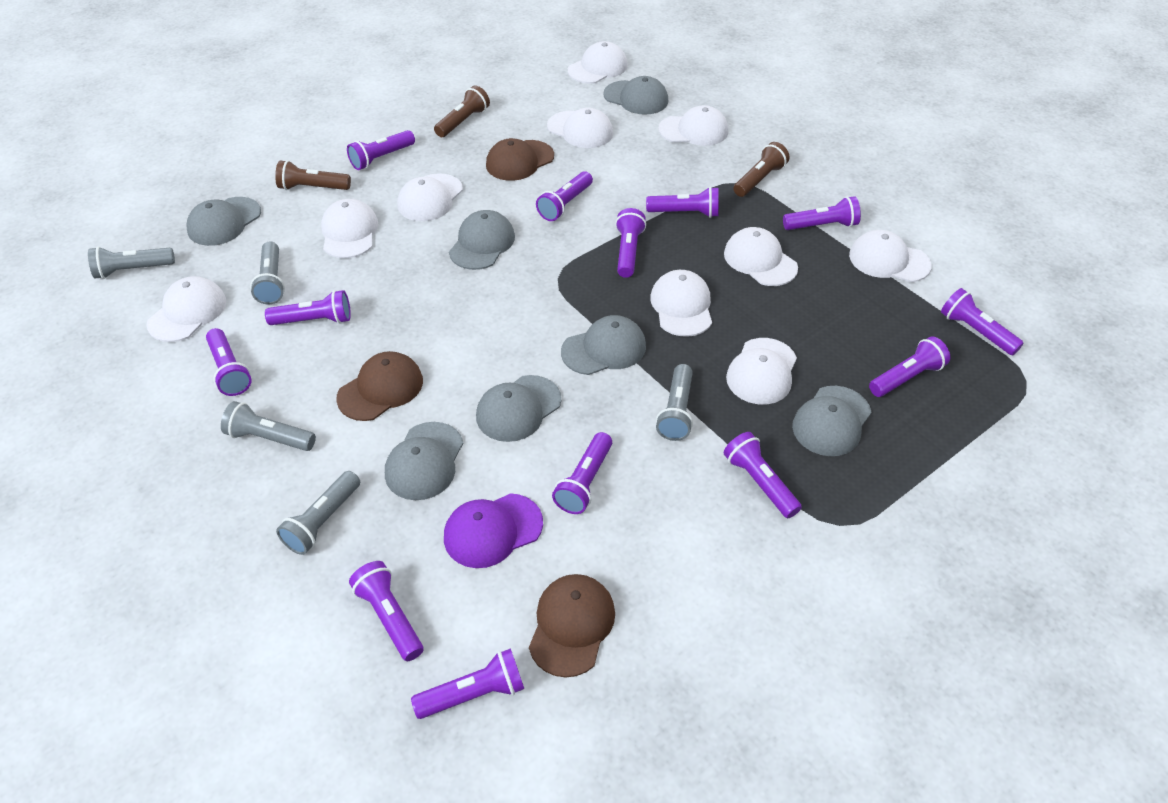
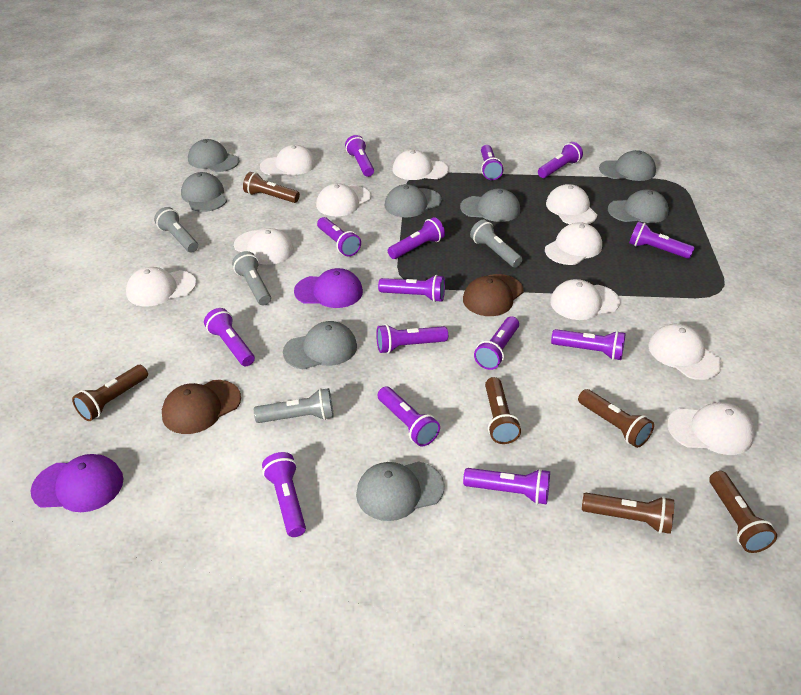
brown cap: [336,351,423,421] [486,138,554,181] [529,574,615,677] = 3 -> [162,380,241,434] [463,274,524,316] = 2
brown flashlight: [275,160,351,190] [434,85,490,137] [733,142,789,197] = 3 -> [72,365,148,421] [243,172,300,203] [485,377,521,444] [578,389,654,448] [582,493,674,534] [709,471,777,553] = 6
grey cap: [186,197,261,246] [385,422,463,500] [449,210,515,270] [476,375,561,442] [561,315,646,375] [603,76,668,115] [792,386,871,456] = 7 -> [181,172,227,212] [188,139,239,172] [283,321,357,369] [356,461,444,521] [384,184,442,217] [460,188,520,222] [599,150,656,181] [608,189,669,223] = 8
grey flashlight: [88,246,175,279] [221,401,316,451] [250,241,285,305] [276,471,360,555] [656,364,693,441] = 5 -> [154,207,198,253] [232,251,271,306] [254,388,334,423] [470,220,523,267] = 4
purple cap: [444,493,543,568] = 1 -> [30,454,123,512] [294,268,363,308] = 2
purple flashlight: [206,328,252,396] [265,290,351,325] [347,130,415,170] [349,561,423,661] [411,648,524,719] [536,171,593,221] [552,432,612,514] [615,208,646,278] [646,187,719,218] [724,432,802,518] [783,196,861,230] [869,336,950,397] [941,288,1024,355] = 13 -> [204,308,255,366] [262,452,306,537] [317,217,361,256] [345,135,374,177] [376,324,448,353] [377,387,440,446] [378,275,445,302] [388,217,445,259] [463,468,550,505] [474,317,519,370] [481,145,504,180] [538,142,583,178] [551,329,626,360] [629,221,695,259] = 14

